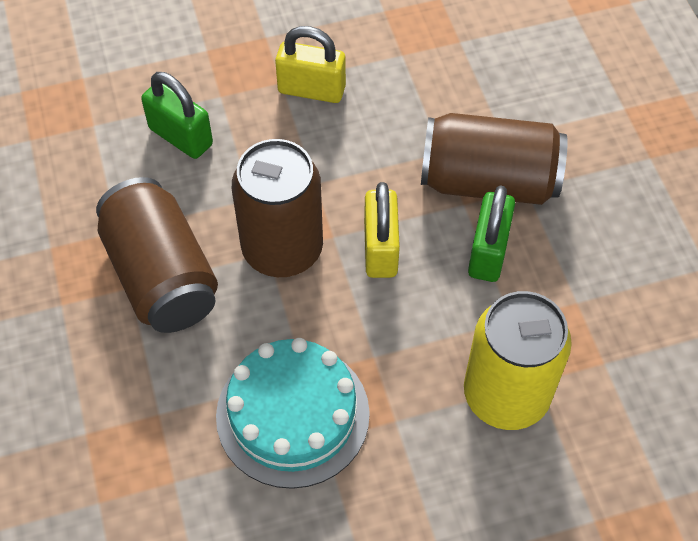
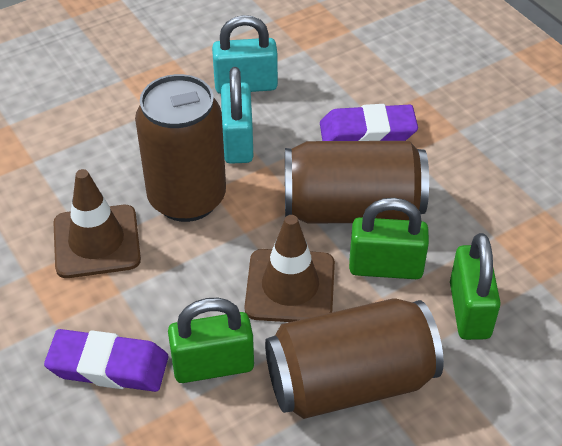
brown traffic cone: none = 0 -> [53,169,141,278] [245,215,335,322] = 2
green padlock: [141,72,213,159] [468,185,515,282] = 2 -> [168,298,254,383] [349,198,429,279] [450,233,501,340] = 3
purple eraser: none = 0 -> [44,329,168,392] [320,104,418,141] = 2
turquoise cake: [216,338,370,489] = 1 -> none = 0
turquoise padlock: none = 0 -> [212,15,278,94] [221,67,253,164] = 2
yellow can: [464,291,572,430] = 1 -> none = 0
yellow padlock: [275,26,346,103] [364,182,400,278] = 2 -> none = 0

